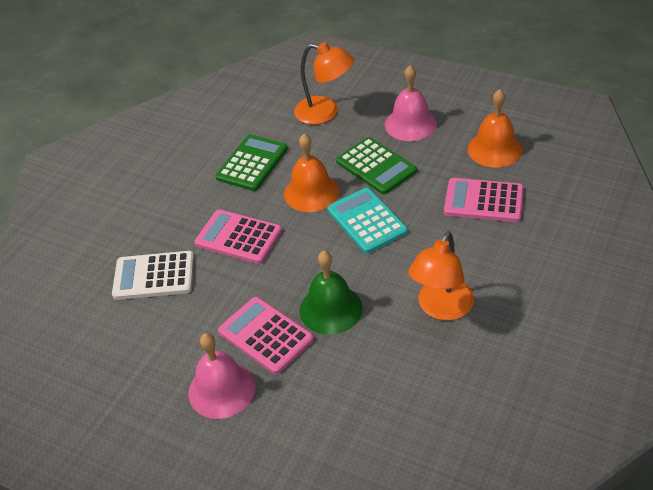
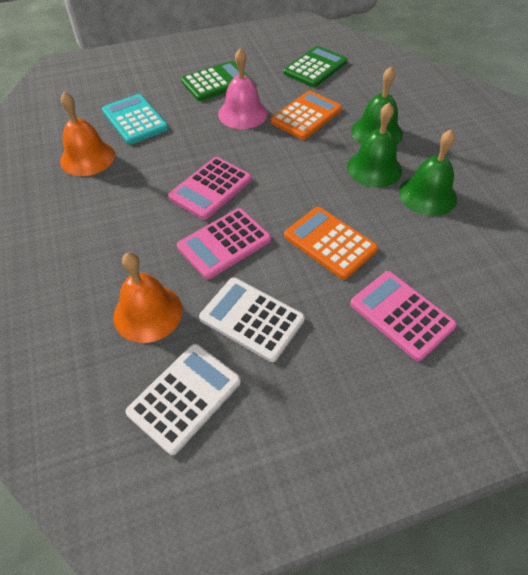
green bell: [300,251,363,335] = 1 -> [347,102,402,188] [351,67,403,145] [399,129,457,216] = 3
orange calculator: none = 0 -> [270,90,342,140] [284,207,378,279] = 2
orange lamp: [294,43,354,125] [408,231,474,321] = 2 -> none = 0
pink bell: [188,333,256,419] [385,65,437,141] = 2 -> [218,48,267,129] = 1
white calculator: [112,251,194,300] = 1 -> [125,344,241,455] [199,278,305,362] = 2

